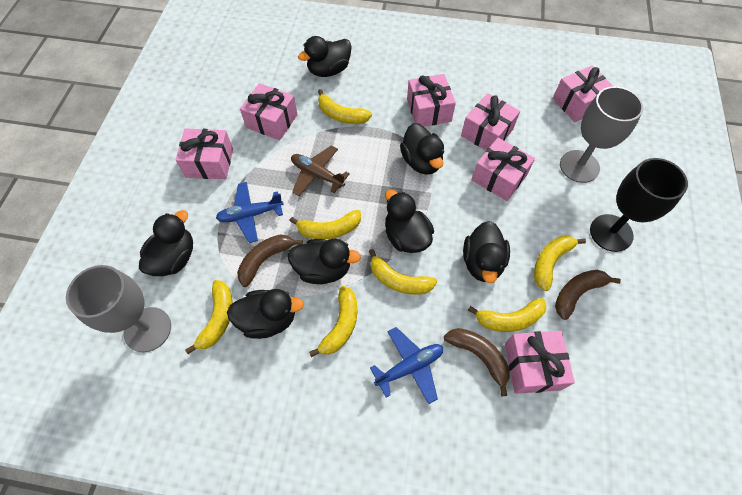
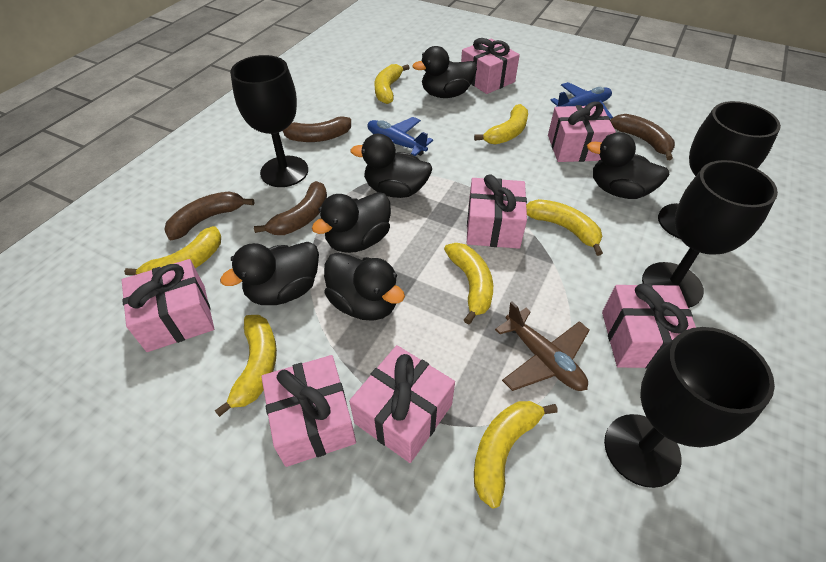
black duck: [139,210,193,276] [227,289,304,339] [288,239,361,284] [298,36,352,77] [385,190,434,253] [400,123,444,175] [463,221,510,284] = 7 -> [220,242,319,305] [312,192,391,253] [324,252,405,321] [351,134,432,198] [412,46,477,98] [587,132,670,199] = 6
black goblet: [590,158,688,252] = 1 -> [230,55,308,187] [604,327,775,488] [642,160,778,308] [658,101,781,239] = 4
brown banana: [237,235,303,287] [444,328,510,396] [555,270,621,320] = 3 -> [164,191,254,240] [254,181,327,235] [283,116,351,142] [610,114,675,160] = 4
grey goblet: [66,265,171,352] [560,86,644,183] = 2 -> none = 0

